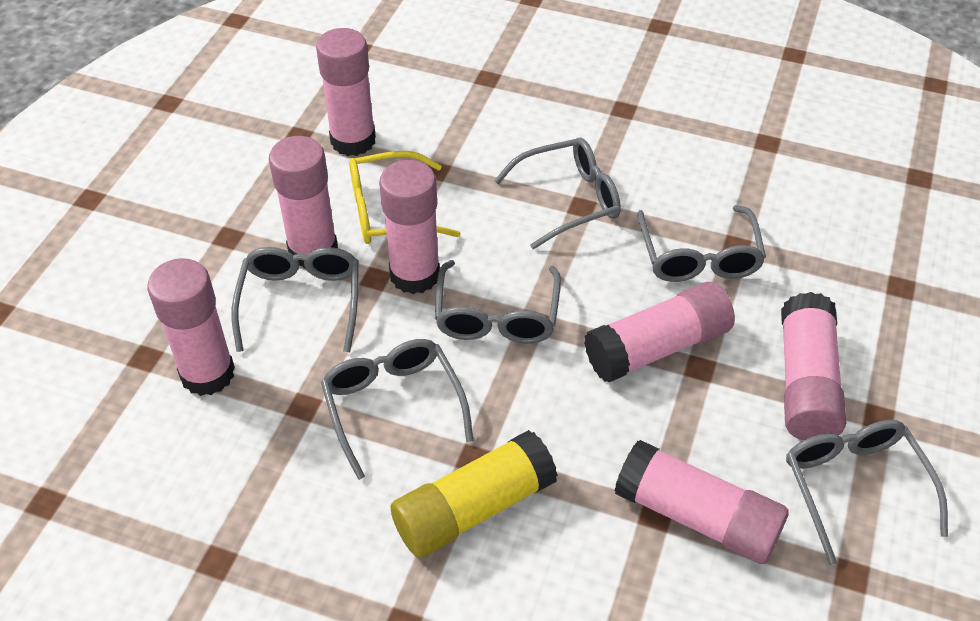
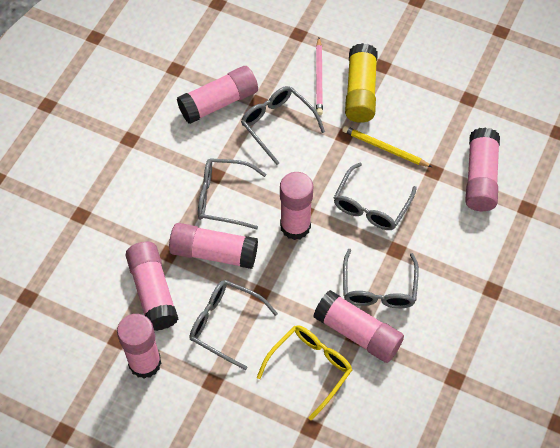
grey glasses: [231,247,359,352] [321,339,474,480] [435,260,561,344] [494,138,621,249] [637,205,766,282] [786,420,948,565] = 6 -> [190,280,278,370] [198,158,266,229] [241,86,325,165] [334,163,417,230] [343,249,419,308] = 5
pink pencil: none = 0 -> [316,38,323,115] = 1
yellow pencil: none = 0 -> [342,126,432,167] = 1

